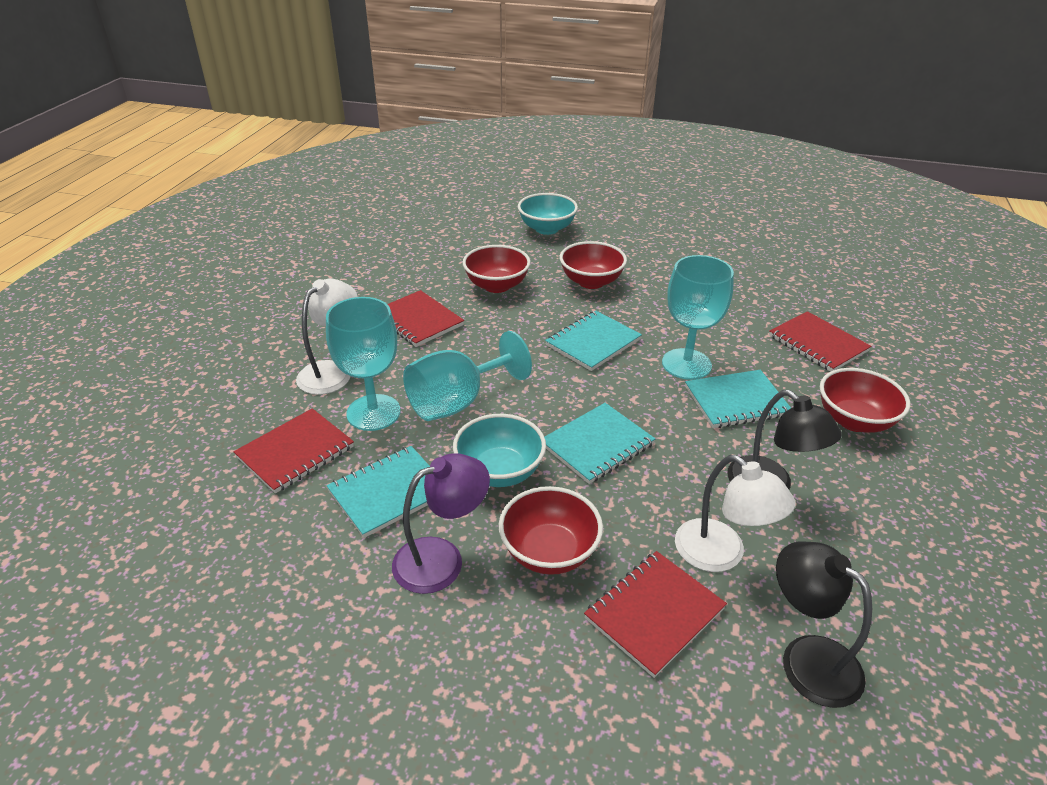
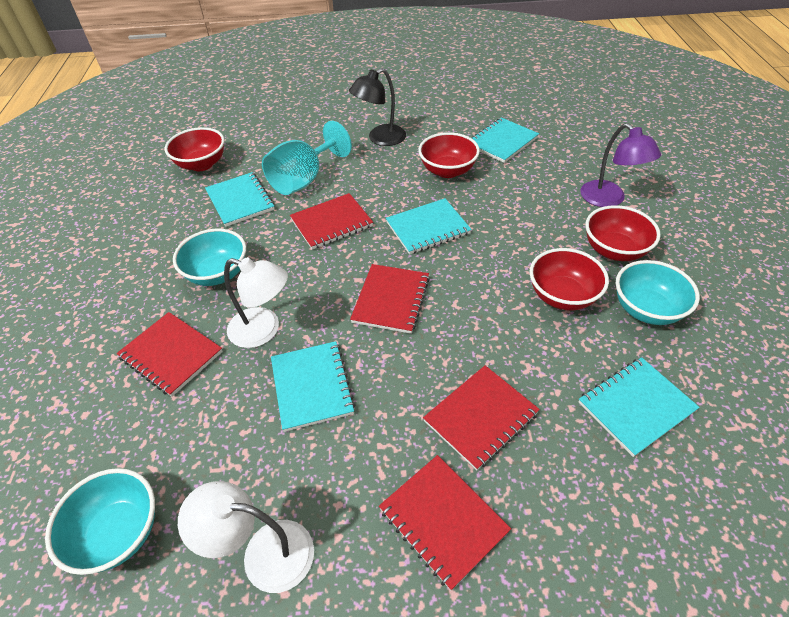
black lamp: [727,390,842,489] [776,542,872,708] = 2 -> [349,68,406,146] = 1
red notebook: [233,408,354,494] [387,290,464,347] [584,551,727,678] [769,311,871,372] = 4 -> [117,312,223,397] [290,193,373,250] [350,264,430,334] [379,455,511,590] [423,365,540,470] = 5
turquoise bowl: [453,414,546,487] [518,193,578,235] = 2 -> [45,468,155,575] [173,229,246,286] [616,260,700,325] = 3
turquoise goblet: [326,297,401,431] [403,331,532,421] [662,255,734,380] = 3 -> [262,121,352,195] = 1
turquoise notebook: [327,446,430,538] [544,403,655,484] [545,311,642,371] [685,370,791,428] = 4 -> [205,172,275,227] [271,341,355,432] [386,198,472,255] [472,117,539,163] [578,357,700,457] = 5

